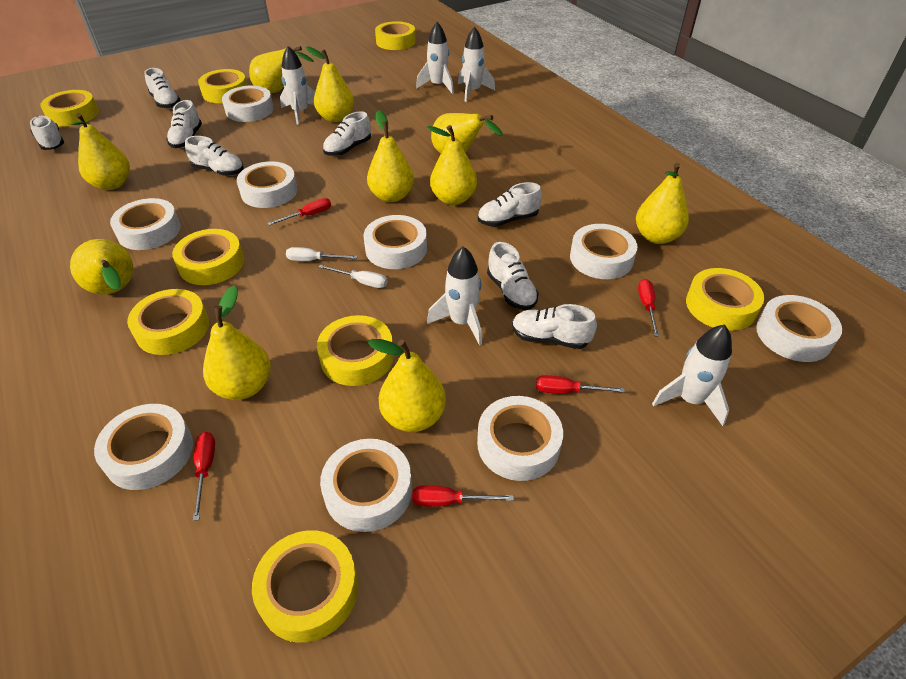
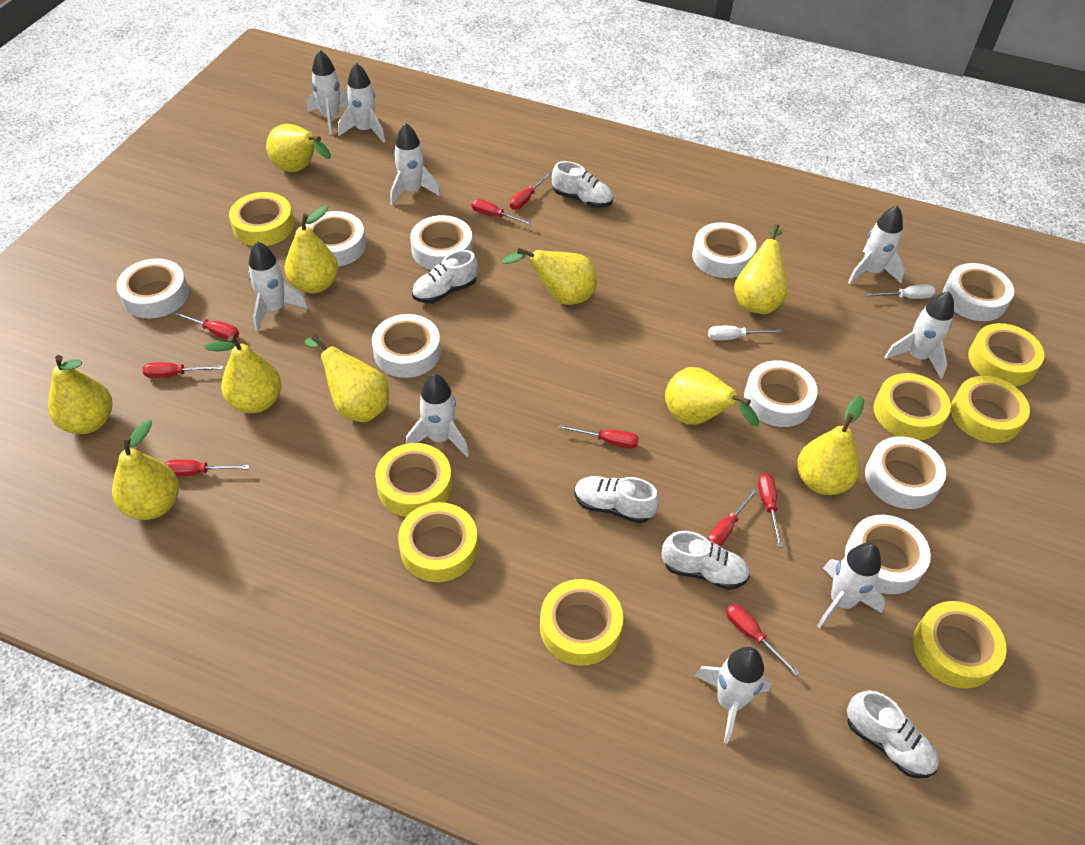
red screwdriver: [193,432,215,521] [268,198,331,225] [412,485,514,507] [536,375,625,394] [638,279,659,337] = 5 -> [143,362,223,378] [164,459,249,476] [172,311,239,340] [471,199,533,225] [510,172,552,210] [559,425,639,448] [707,488,758,547] [726,604,800,676] [758,473,783,547] = 9
white rocket: [280,46,315,125] [416,22,454,94] [427,246,482,345] [458,26,495,102] [652,324,732,426] = 5 -> [248,241,308,331] [307,50,349,134] [338,63,385,143] [390,123,441,205] [406,373,469,457] [695,647,771,744] [817,543,886,628] [848,205,905,284] [885,291,954,379] = 9
white shoe: [30,116,64,150] [145,68,181,109] [166,100,202,148] [185,136,244,176] [323,111,371,156] [478,182,542,227] [487,242,539,310] [512,304,597,349] = 8 -> [412,250,478,303] [552,161,613,208] [574,476,659,523] [662,531,750,590] [847,690,939,778] = 5

